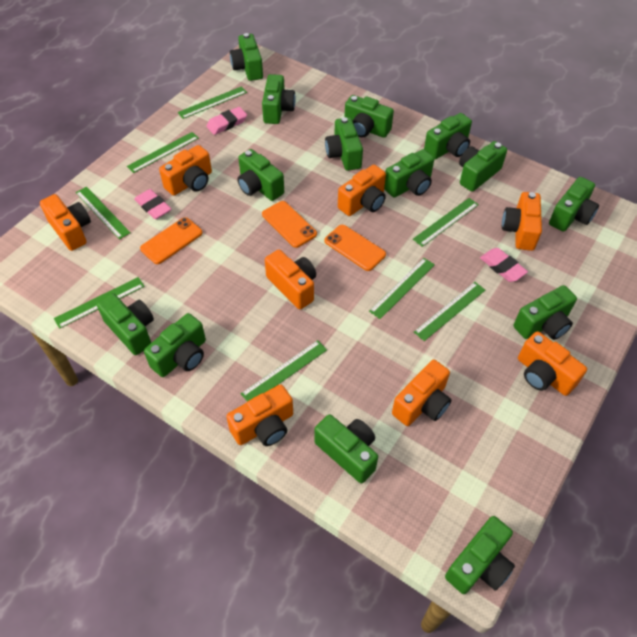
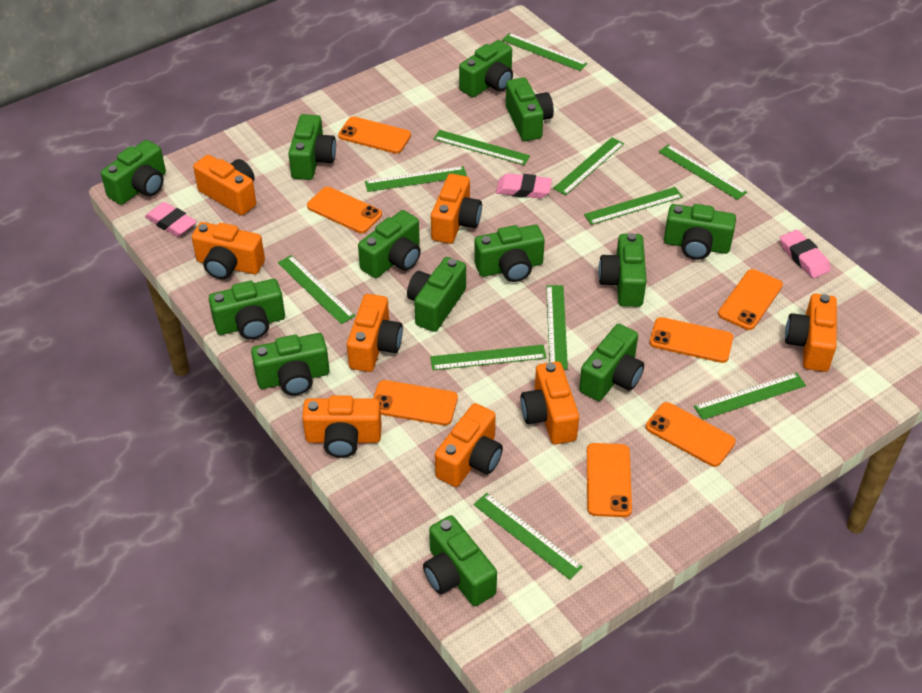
green camera: [97,293,154,355] [144,313,206,377] [230,33,263,81] [237,149,284,201] [262,74,296,124] [315,414,378,483] [325,117,363,171] [344,95,394,138] [384,149,434,198] [424,113,472,160] [445,516,515,594] [459,141,507,192] [514,285,577,340] [549,177,599,232] = 14 -> [101,140,166,205] [209,279,285,340] [251,333,329,396] [288,114,336,180] [358,210,421,278] [407,257,466,332] [423,515,497,606] [459,40,513,97] [474,225,545,282] [506,77,554,141] [579,324,644,401] [598,233,647,307] [664,204,736,260] = 13
green ruler: [54,277,145,329] [76,187,131,240] [127,132,199,173] [178,86,247,119] [241,340,327,402] [369,258,435,319] [413,198,479,247] [414,282,485,341] = 8 -> [278,255,355,324] [365,166,467,192] [430,345,547,370] [433,130,530,165] [473,493,583,580] [502,33,587,71] [546,285,568,370] [553,137,624,195] [584,187,683,225] [659,144,747,200] [694,373,806,420] = 11
orange phone: [140,217,203,264] [262,201,317,248] [324,225,386,271] = 3 -> [307,187,382,233] [338,116,411,154] [373,380,458,425] [587,443,632,517] [646,402,736,467] [650,317,733,363] [718,269,783,330] = 7

